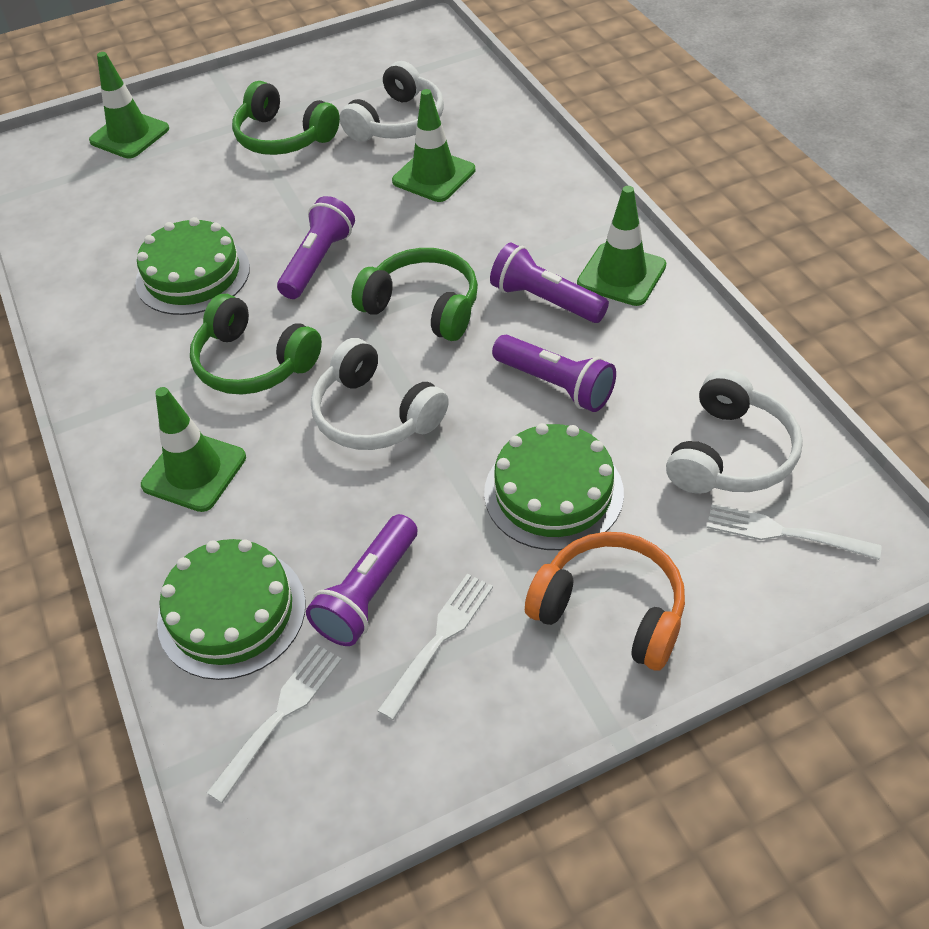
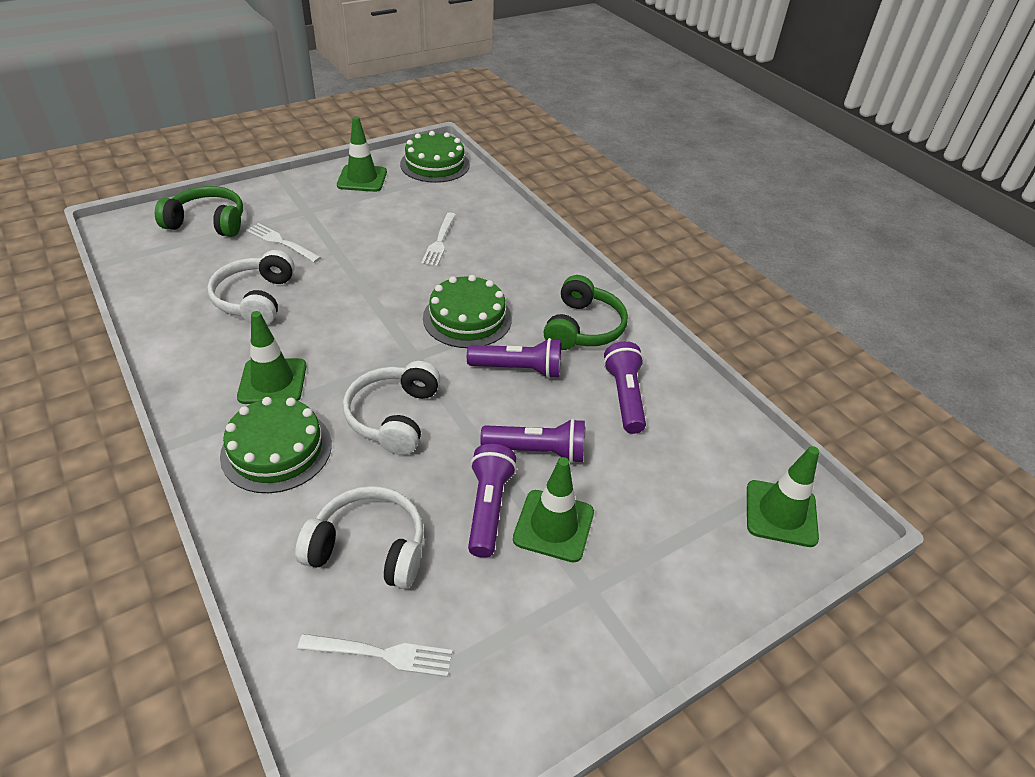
green headphones: [190,294,322,395] [232,81,340,155] [352,248,478,341] = 3 -> [155,186,243,237] [544,275,628,350] = 2
orange headphones: [525,532,685,671] = 1 -> none = 0

